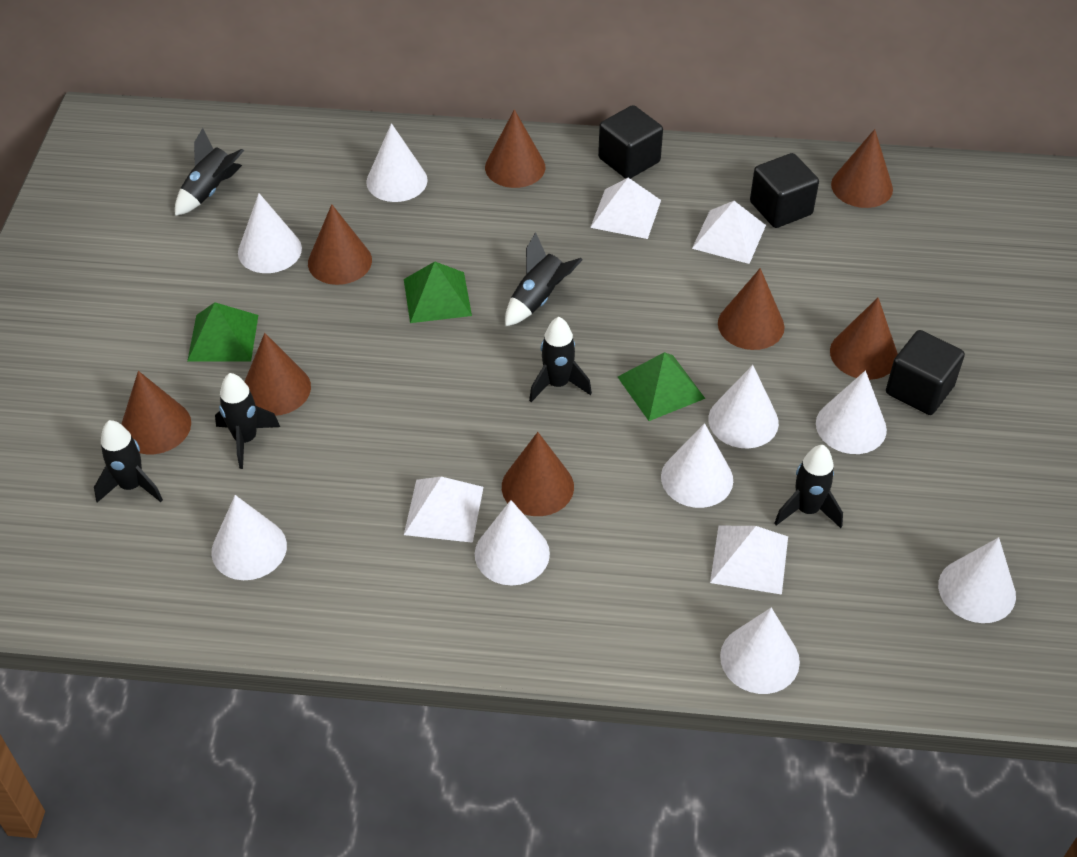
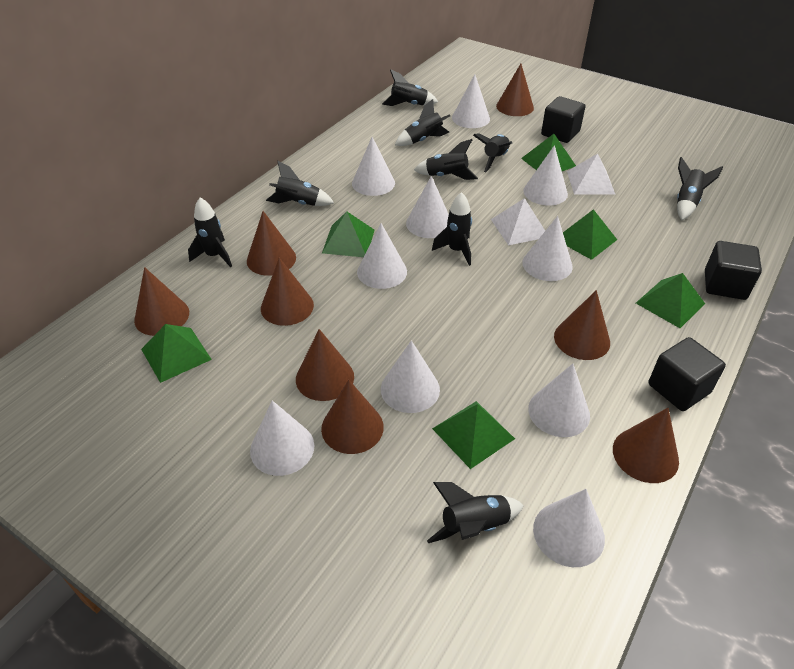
black rocket: [94,420,163,503] [175,128,244,216] [215,373,280,469] [505,232,583,327] [529,317,592,402] [774,445,843,528] = 6 -> [188,197,232,267] [266,161,334,206] [382,69,438,106] [395,99,450,146] [414,139,478,180] [427,482,524,543] [432,192,472,266] [473,133,512,172] [677,157,723,220] = 9
green pyramid: [187,302,258,362] [404,262,472,323] [618,352,705,421] = 3 -> [141,324,212,383] [322,211,374,257] [432,401,515,469] [521,134,576,171] [563,209,617,260] [636,273,705,328] = 6
white cone: [211,495,287,580] [238,193,302,273] [366,123,428,202] [475,500,550,585] [661,423,733,508] [708,365,779,448] [720,608,800,694] [816,371,887,454] [938,537,1016,623] = 9 -> [250,400,314,476] [352,137,395,196] [357,223,407,289] [381,340,440,413] [406,176,449,238] [452,74,490,128] [523,145,568,205] [523,216,573,281] [528,364,590,437] [533,489,605,567] = 10
white pyramid: [404,477,483,543] [590,178,661,239] [692,201,766,264] [710,526,788,595] = 4 -> [491,198,545,245] [567,153,615,194] = 2

